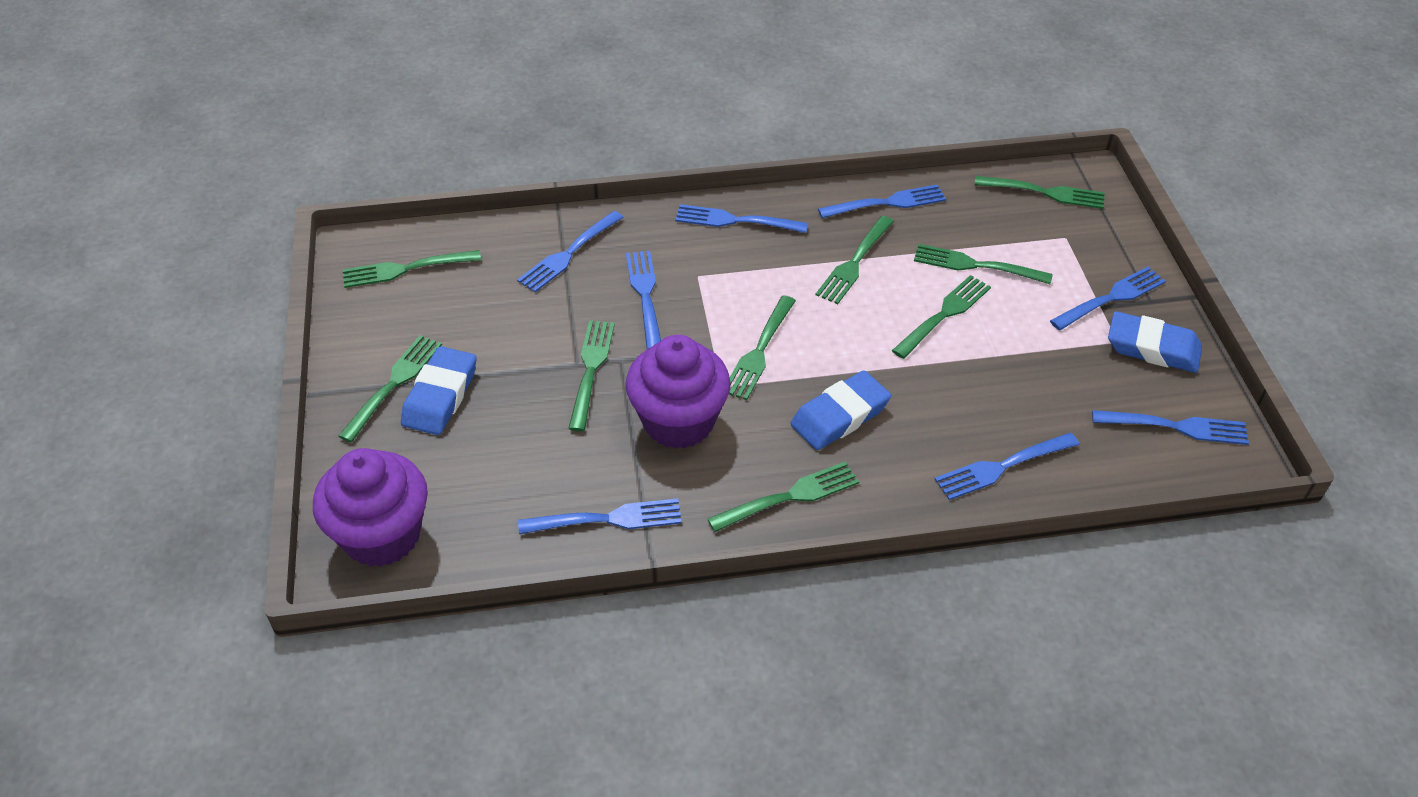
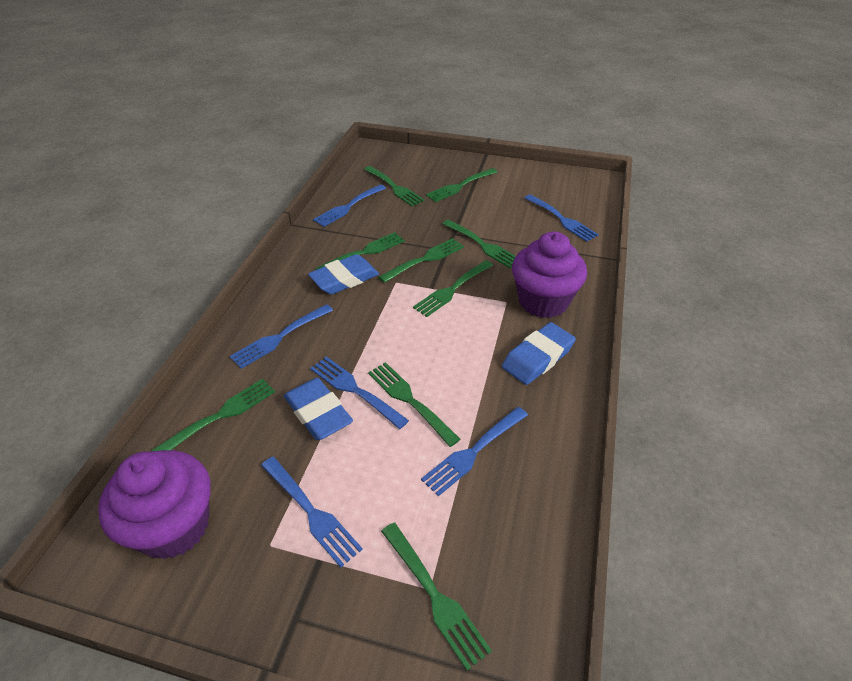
blue fork: [517,211,624,292] [518,498,682,534] [626,251,661,349] [675,204,808,233] [818,184,946,218] [935,433,1079,500] [1050,267,1166,330] [1092,410,1249,445] = 8 -> [230,304,333,369] [261,457,363,568] [310,357,409,429] [313,184,386,227] [421,407,528,496] [525,194,599,242] = 6

